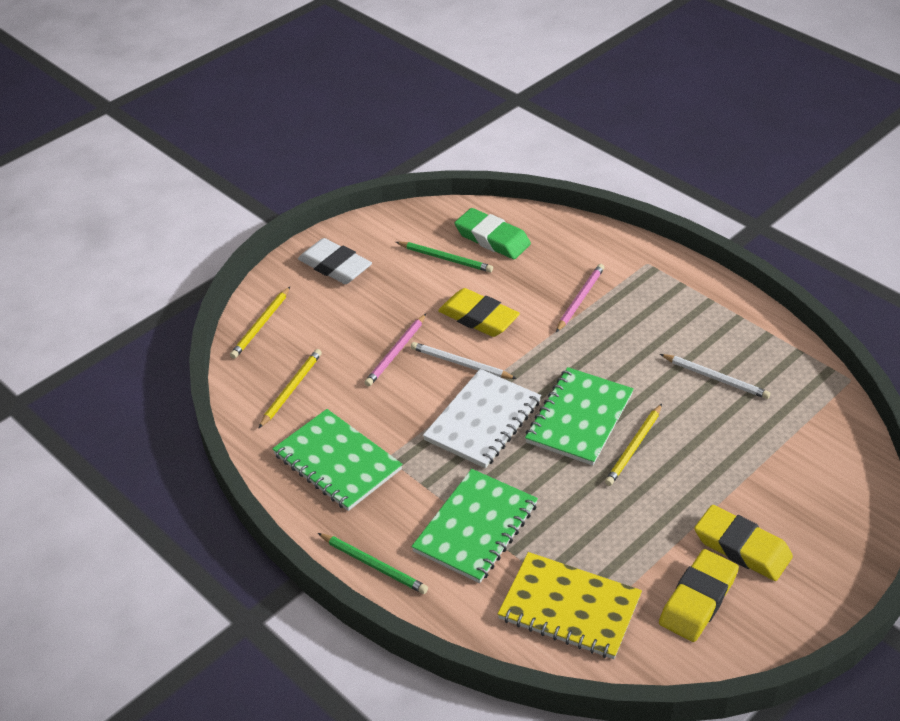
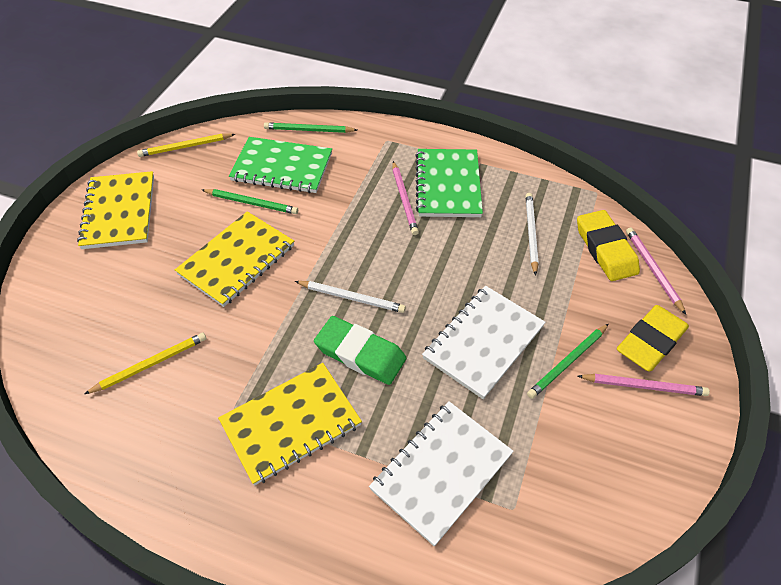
green notebook: [272,409,403,511] [411,469,538,583] [525,367,634,466] = 3 -> [229,137,332,193] [415,149,483,217] = 2
green pencil: [318,533,428,594] [396,242,493,272] = 2 -> [202,189,298,214] [264,122,357,133] [527,324,609,399] = 3
pink pencil: [364,314,426,386] [556,264,604,332] = 2 -> [392,161,419,235] [578,374,710,396] [626,227,686,315] = 3
white eraser: [298,238,372,284] = 1 -> none = 0
white notebook: [423,369,541,468] = 1 -> [369,401,514,546] [422,286,546,399] = 2
yellow eraser: [438,288,520,337] [659,549,739,642] [694,505,793,581] = 3 -> [577,210,640,281] [617,305,689,371] = 2
yellow notebook: [498,552,642,659] = 1 -> [77,171,154,249] [175,211,294,307] [218,363,362,486] = 3
yellow pencil: [230,287,290,359] [259,349,322,428] [605,404,662,486] = 3 -> [85,333,206,394] [137,134,235,157] = 2

